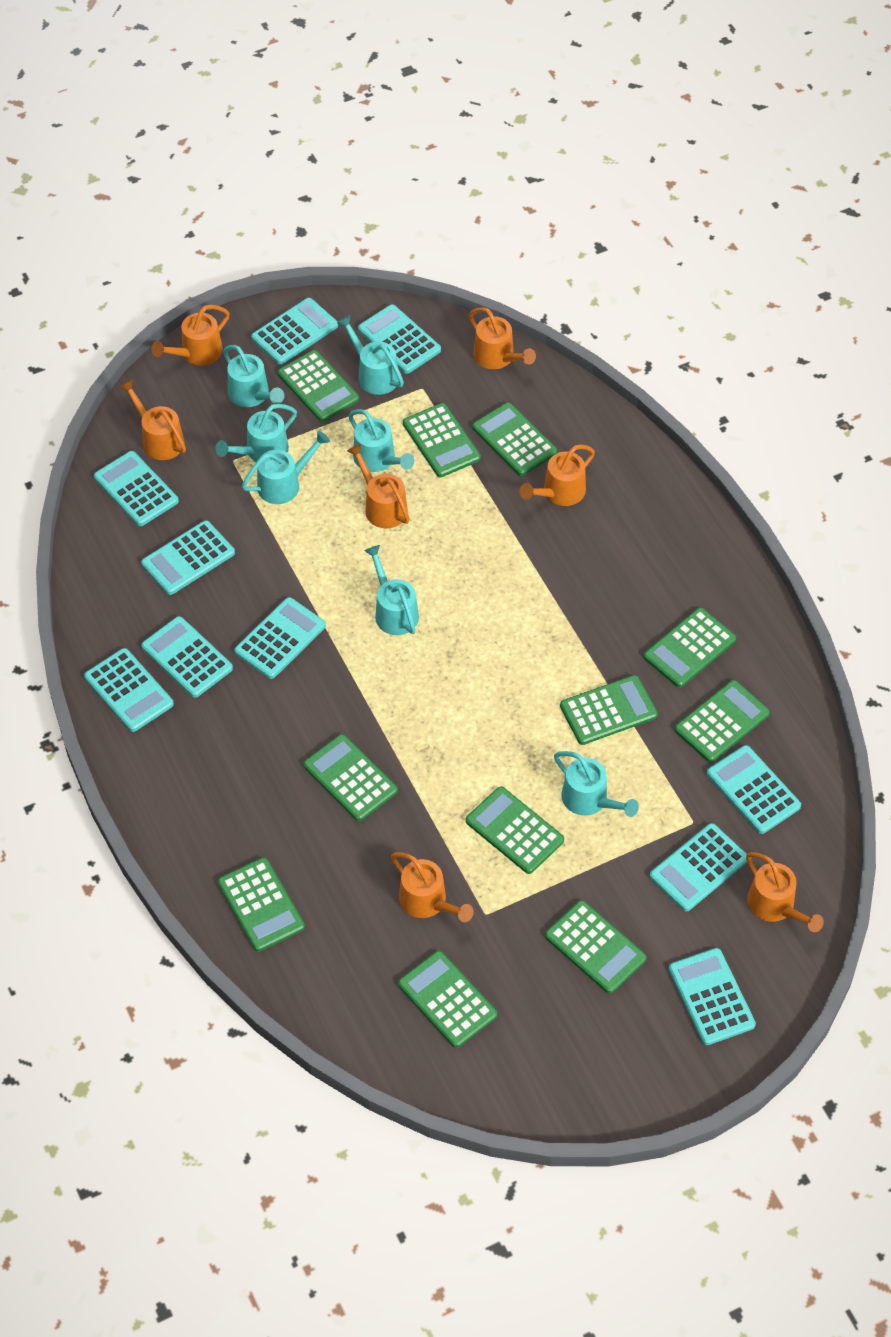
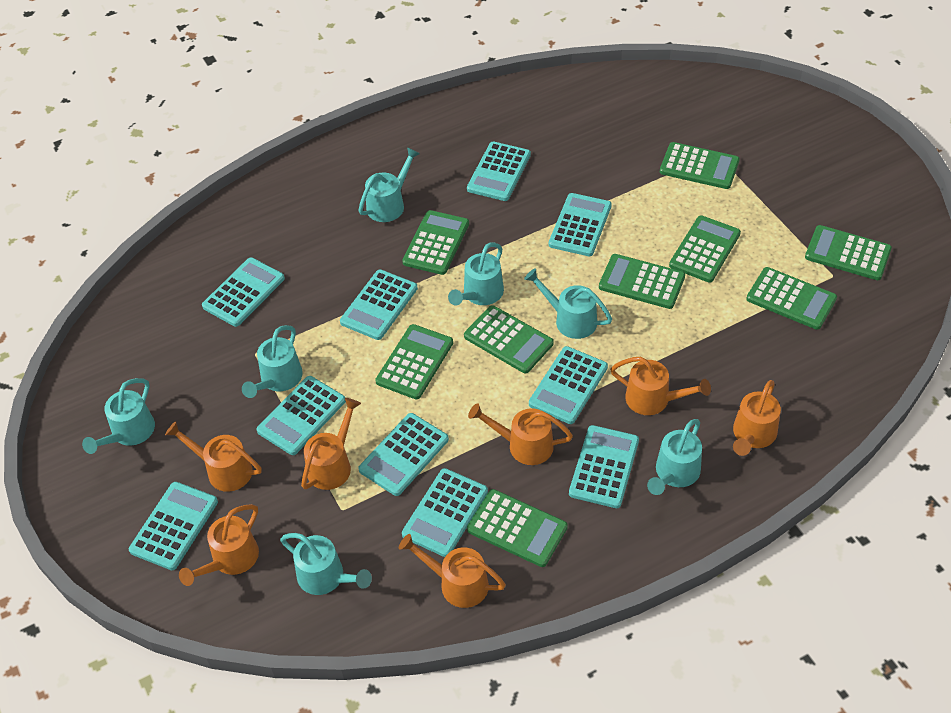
green calculator: [218,857,305,952] [278,350,359,422] [304,734,398,821] [398,951,497,1048] [403,403,481,477] [466,786,564,874] [472,402,557,476] [545,900,646,994] [560,675,658,745] [644,608,736,688] [675,680,770,762] = 11 -> [375,324,453,399] [402,210,469,275] [464,305,554,373] [467,489,568,567] [599,254,685,309] [660,142,740,189] [669,215,741,283] [746,267,837,330] [805,225,892,280] = 9

